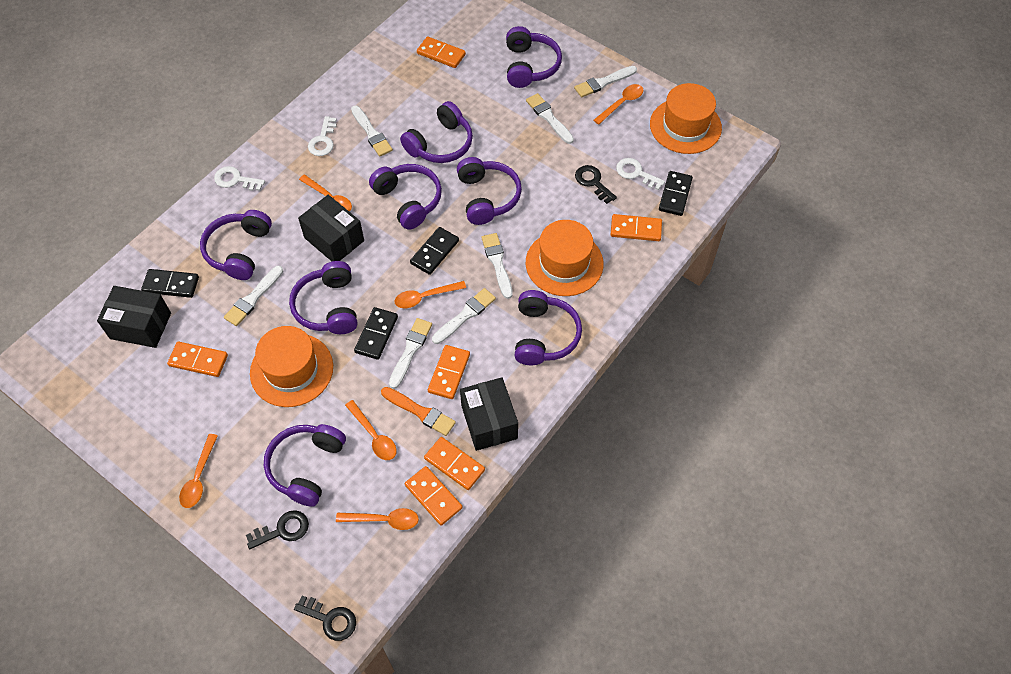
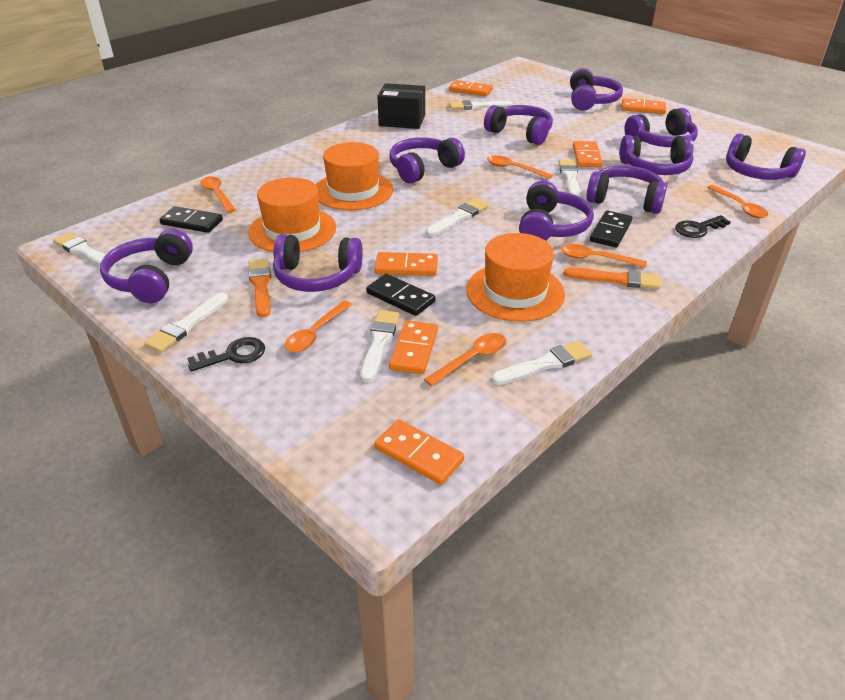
black box: [97,286,171,348] [298,195,364,261] [460,377,518,451] = 3 -> [377,83,425,129] = 1
black domino: [141,269,199,298] [354,307,398,360] [410,227,459,275] [659,171,693,216] = 4 -> [159,206,223,233] [366,274,435,316] [590,210,632,248] = 3
black key: [246,510,309,549] [294,595,356,641] [575,165,617,204] = 3 -> [187,337,265,372] [675,215,731,238] = 2
orange brush: [381,387,456,436] = 1 -> [248,258,271,318] [563,267,661,289] = 2
purple headphones: [200,210,272,280] [264,424,346,507] [289,261,357,334] [369,164,442,230] [400,101,473,163] [457,157,522,225] [506,26,562,88] [515,290,582,365] = 8 -> [100,229,193,303] [273,234,363,292] [389,137,465,184] [484,105,553,145] [519,181,594,241] [570,68,623,111] [586,165,667,214] [620,135,693,175] [625,108,698,147] [726,133,806,180] = 10
white key: [214,166,265,191] [308,116,337,156] [616,158,665,190] = 3 -> none = 0

